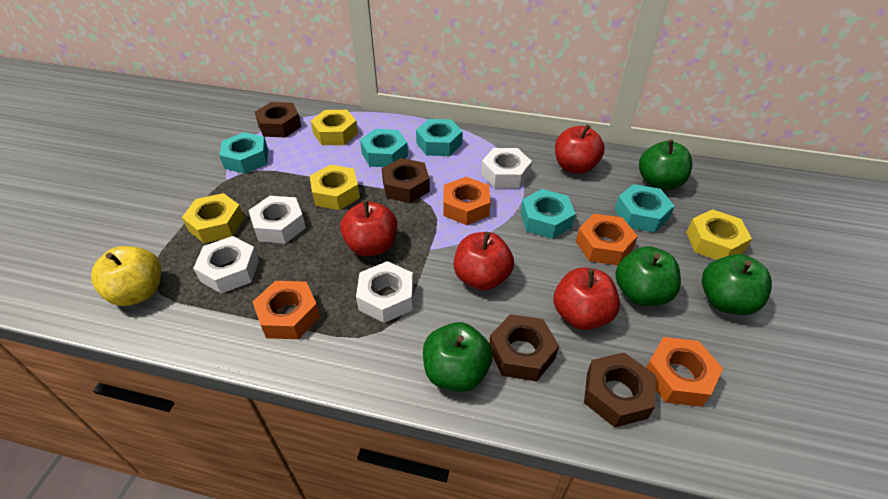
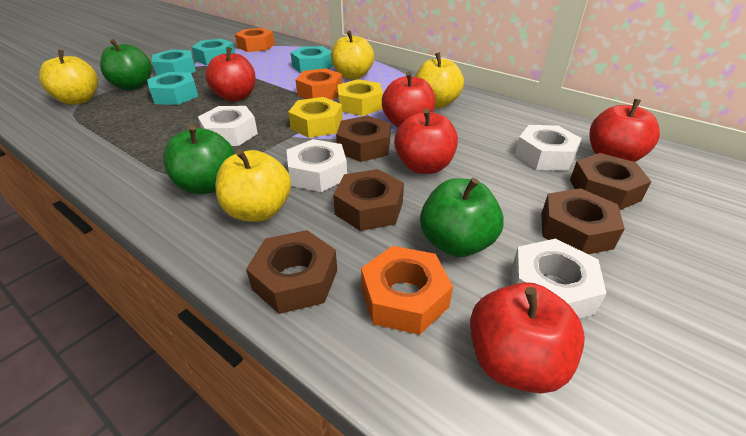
brown nut: [255,102,301,138] [381,158,430,203] [489,314,559,381] [584,352,655,428] = 4 -> [246,230,337,314] [333,169,404,231] [336,115,391,162] [541,188,625,254] [570,153,652,210] = 5
green apple: [423,322,493,392] [615,246,681,306] [639,139,692,190] [702,254,772,315] = 4 -> [100,39,152,90] [163,125,235,194] [420,178,504,257] = 3
orange nut: [252,281,320,339] [443,177,491,225] [576,214,638,265] [646,337,723,407] = 4 -> [235,28,275,52] [296,68,342,100] [361,246,453,335] = 3
red apple: [340,200,397,256] [454,232,514,290] [554,267,620,330] [555,124,604,174] = 4 -> [205,47,255,101] [382,72,435,128] [394,109,458,174] [470,282,585,394] [589,99,660,162] = 5
turquoise nut: [219,132,268,174] [360,129,408,167] [416,119,463,156] [521,189,575,239] [615,184,675,233] = 5 -> [147,72,198,105] [152,49,196,76] [191,39,235,65] [291,46,333,73] = 4
yellow apple: [91,246,161,306] = 1 -> [39,50,98,105] [215,149,291,222] [331,31,374,80] [415,52,464,108] = 4
yellow nut: [182,193,244,243] [310,165,360,210] [311,110,358,145] [686,209,752,260] = 4 -> [288,97,343,138] [338,79,383,116] = 2

